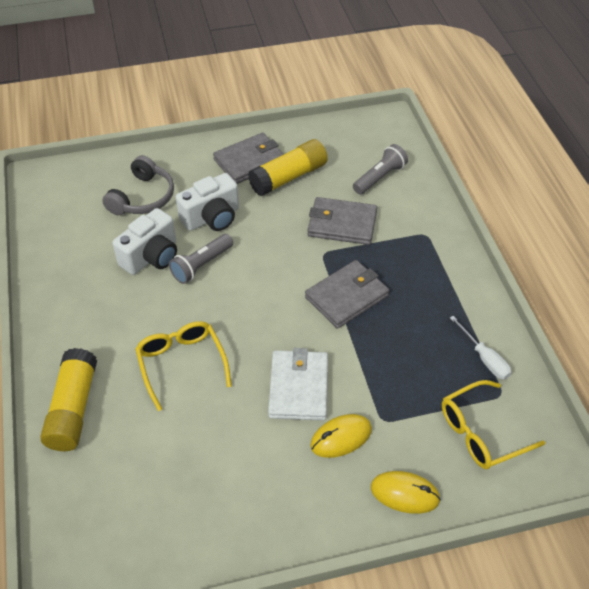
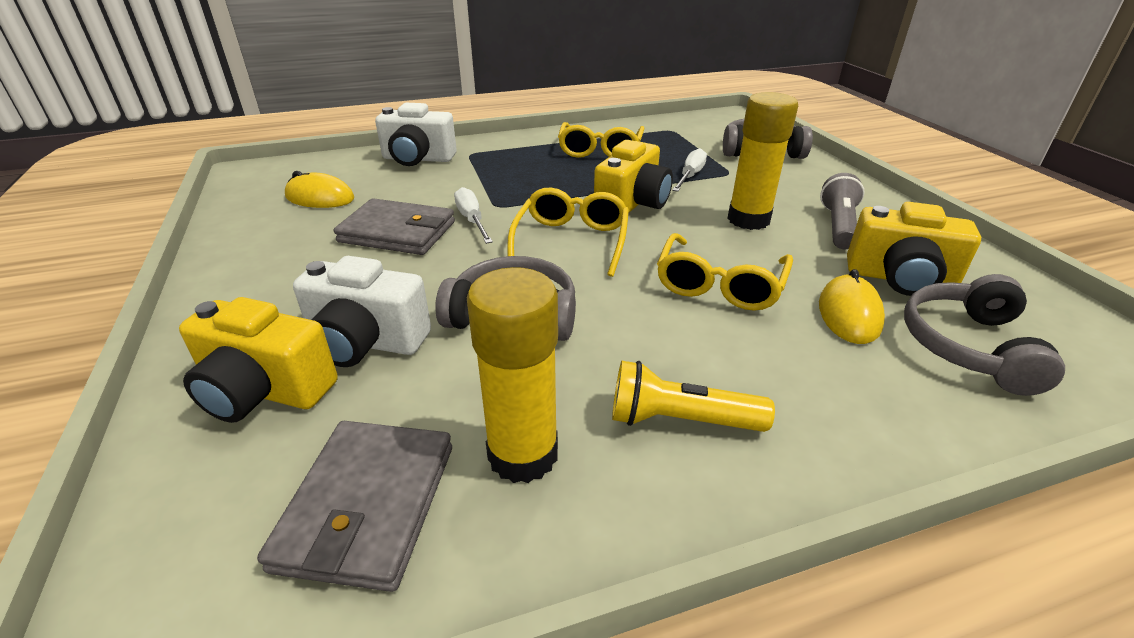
grey flashlight: [169,234,233,284] [353,144,408,194] = 2 -> [820,173,865,249] = 1
grey headphones: [102,155,174,215] = 1 -> [435,256,576,341] [723,119,813,159] [904,274,1065,396] = 3
grey wallet: [213,133,284,184] [305,260,389,329] [307,197,377,245] = 3 -> [257,421,452,592] [334,198,455,255] = 2
white screwdriver: [450,316,511,380] = 1 -> [454,187,493,244] [672,148,707,192] = 2
white wallet: [268,348,328,421] = 1 -> none = 0
yellow camera: none = 0 -> [179,297,338,423] [594,140,673,213] [847,202,981,296] = 3
yellow flashlight: none = 0 -> [612,361,775,432] = 1
yellow glasses: [135,321,232,411] [442,380,545,469] = 2 -> [507,188,629,277] [558,122,644,158] [657,233,793,311] = 3

